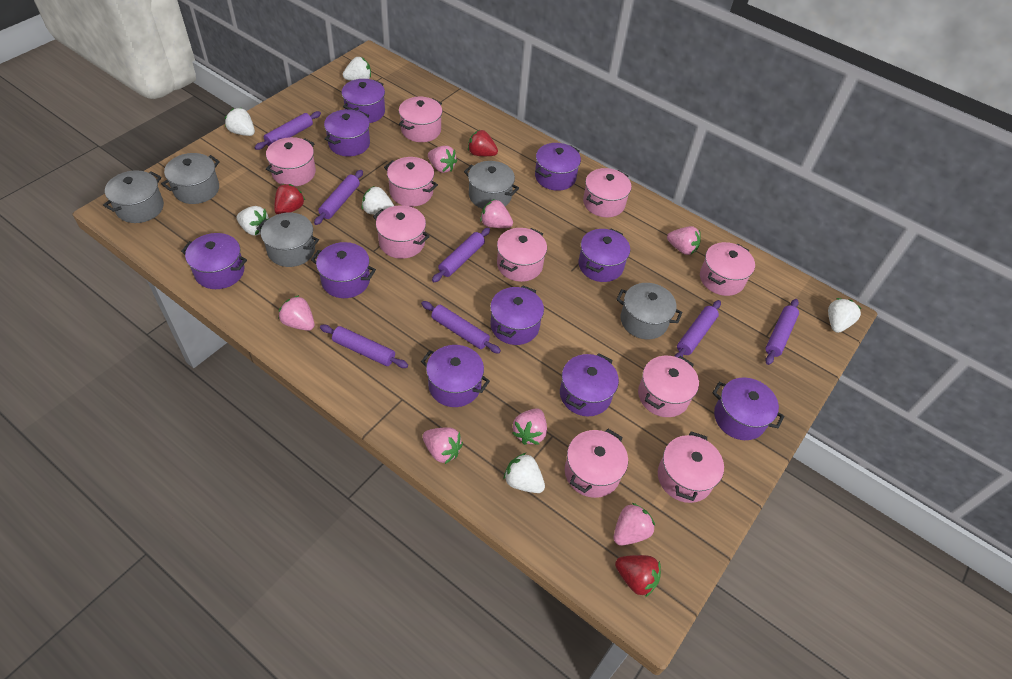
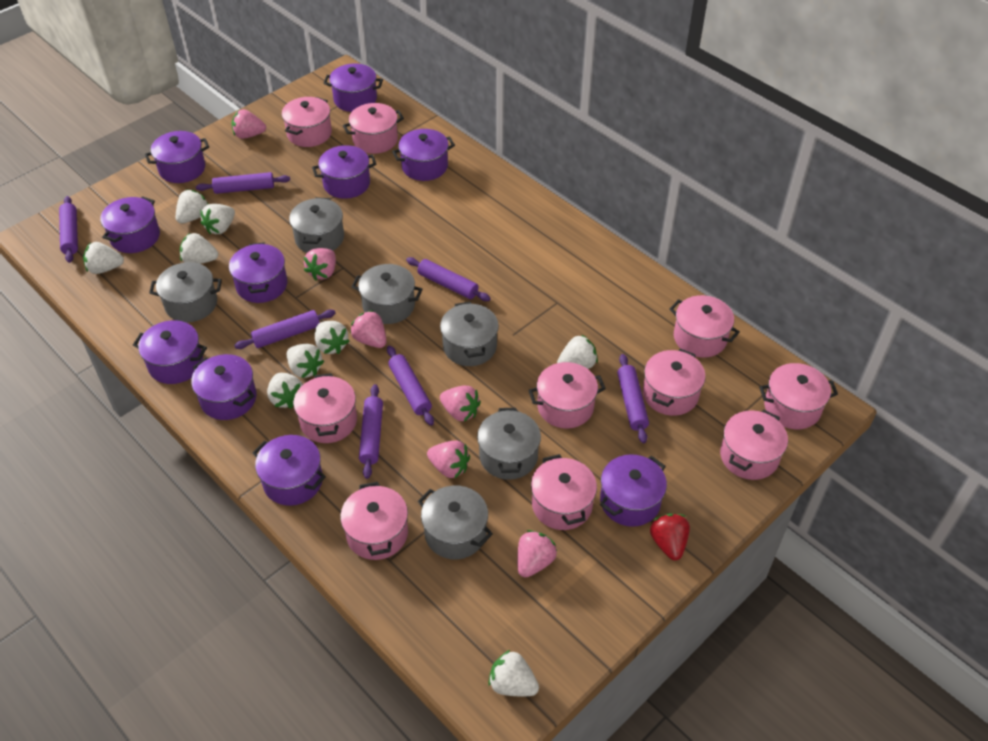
grey pot: [103,170,164,223] [161,153,220,204] [257,213,319,267] [464,161,519,209] [616,283,683,339] = 5 -> [149,262,222,322] [289,197,344,253] [351,264,423,324] [418,486,493,559] [440,302,499,366] [477,408,541,480] = 6
pink strawberry: [279,295,315,331] [423,427,463,464] [428,146,457,173] [480,199,513,228] [512,408,547,445] [614,503,655,546] [667,226,701,255] = 7 -> [232,109,266,139] [304,248,336,280] [350,310,386,348] [427,441,470,478] [440,386,481,422] [517,530,557,578] = 6
red strawberry: [274,184,305,214] [468,130,498,156] [615,555,661,597] = 3 -> [650,514,690,560] = 1
white strawberry: [225,108,255,136] [236,206,269,236] [343,57,371,81] [362,186,394,215] [504,453,545,493] [828,298,862,333] = 6 -> [83,242,124,274] [176,190,208,224] [180,233,218,264] [200,204,235,234] [267,373,302,409] [287,344,324,378] [315,321,350,354] [488,650,539,696] [557,334,598,369] = 9

